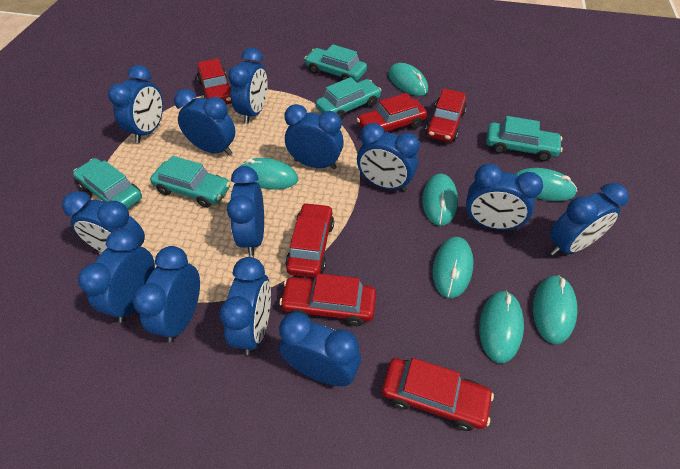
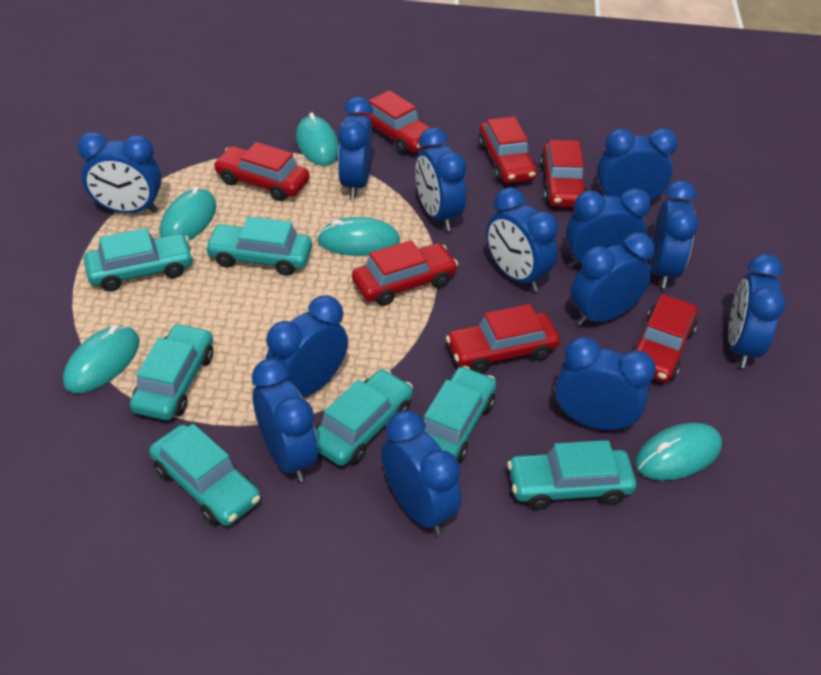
red car: [197,58,232,105] [279,273,376,326] [285,203,334,278] [357,93,427,132] [382,358,494,431] [425,88,467,142] = 6 -> [213,142,310,201] [352,240,458,306] [357,90,431,154] [446,304,560,373] [478,117,537,183] [540,140,587,207] [631,294,698,383] = 7
turquoise car: [73,158,142,209] [150,156,230,208] [304,44,367,81] [316,77,381,120] [486,116,563,161] = 5 -> [84,228,194,291] [130,323,213,420] [149,424,260,526] [205,216,312,276] [315,369,413,466] [423,366,496,464] [507,440,636,510] = 7
turquoise mouse: [239,158,298,189] [388,63,428,96] [422,174,458,226] [433,237,474,298] [479,291,524,363] [514,168,577,201] [533,275,577,344] = 7 -> [63,325,140,393] [160,186,216,240] [296,112,339,166] [317,217,400,256] [635,423,722,480] = 5

